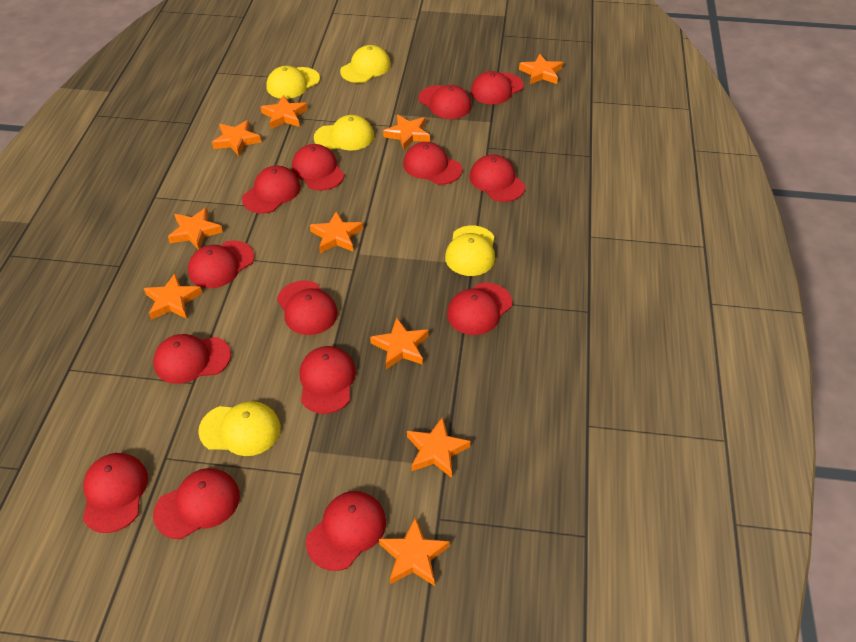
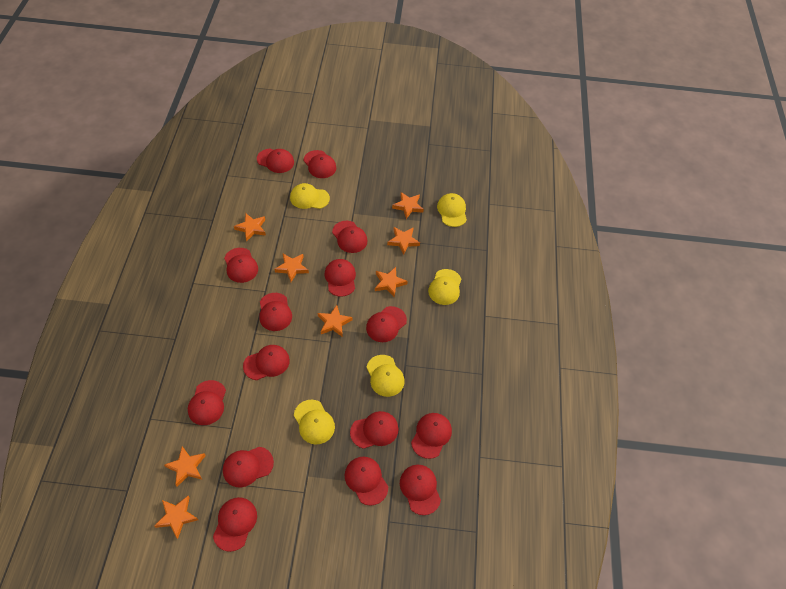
orange star: [144,273,202,320] [168,207,223,250] [212,120,261,156] [261,95,308,129] [310,211,363,253] [370,318,429,369] [379,517,450,586] [383,115,430,150] [407,417,471,478] [519,54,563,84] = 10 -> [154,496,198,539] [164,446,206,487] [234,214,266,242] [274,254,309,282] [318,305,352,337] [375,267,408,298] [387,227,420,255] [392,192,424,219] = 8
red cap: [83,453,148,533] [153,334,231,384] [153,468,240,539] [188,241,254,288] [242,166,301,214] [277,280,338,335] [292,144,344,191] [300,346,356,414] [306,491,386,571] [403,142,462,185] [419,85,472,119] [447,283,512,335] [469,155,525,202] [471,71,524,104] = 14 -> [188,380,226,425] [213,497,257,552] [223,447,274,487] [224,248,258,283] [243,345,290,380] [257,149,294,173] [259,293,292,331] [303,150,336,178] [325,259,356,297] [332,221,367,253] [345,457,388,506] [350,411,398,449] [366,306,407,342] [400,465,441,515] [411,413,452,459] = 15

